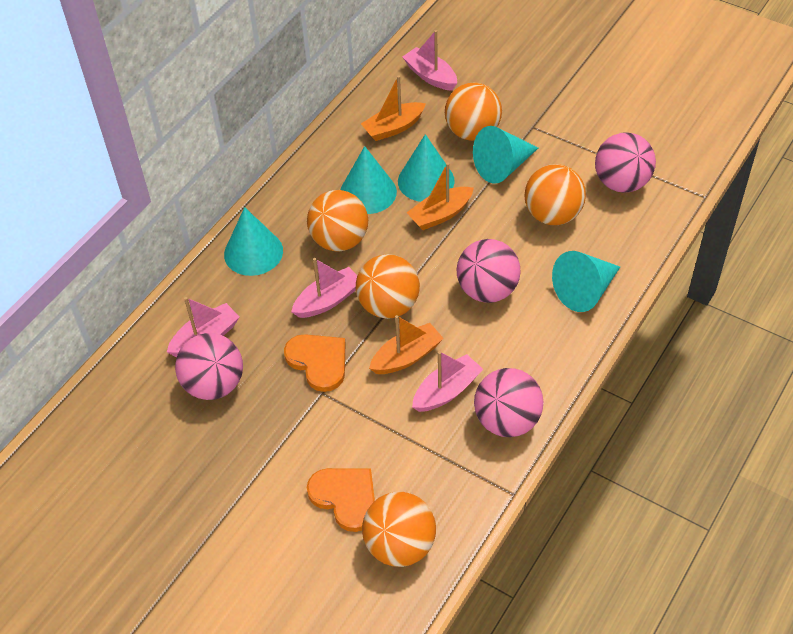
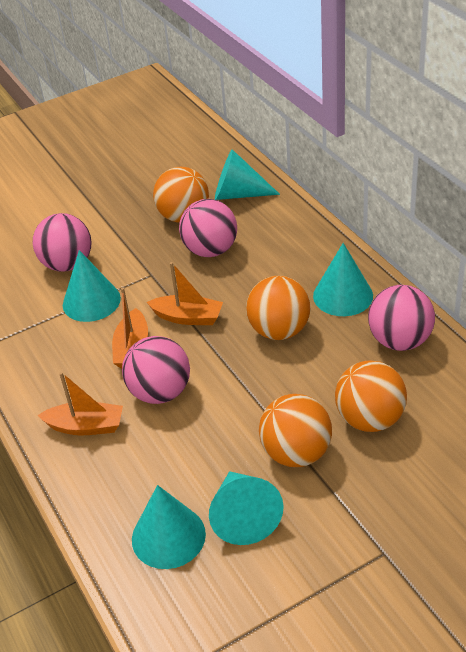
orange ball: [307,190,368,251] [356,254,420,319] [362,492,436,567] [445,83,502,141] [524,164,586,225] = 5 -> [153,167,209,223] [246,276,310,340] [259,394,332,467] [335,360,407,432] = 4
orange heart: [284,334,345,392] [307,468,375,532] = 2 -> none = 0
pink boat: [167,297,239,357] [291,258,357,318] [402,30,457,91] [412,351,483,412] = 4 -> none = 0

